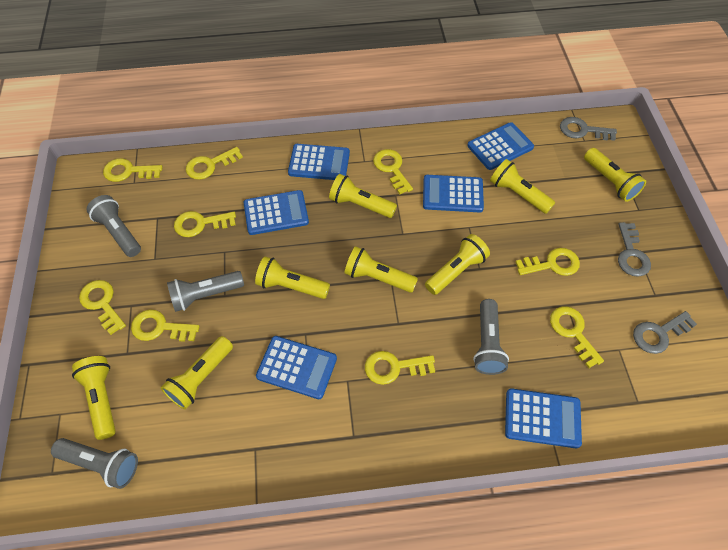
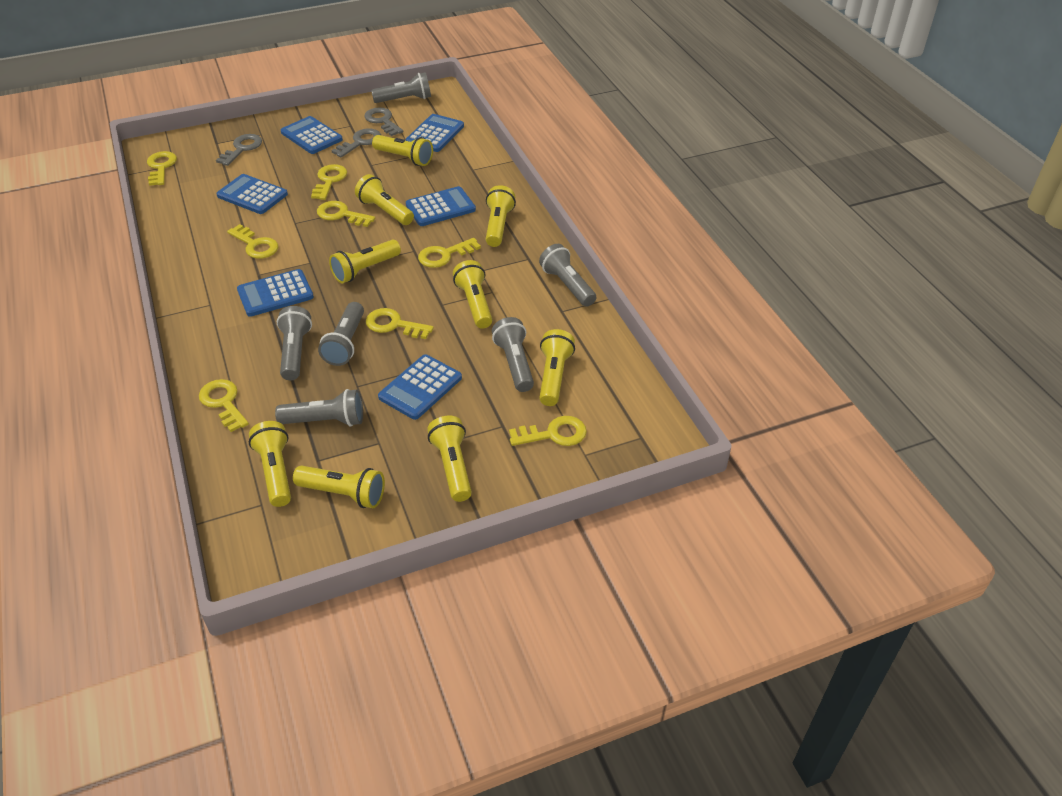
grey flashlight: [51,438,138,489] [86,195,141,257] [167,271,244,312] [473,299,509,375] = 4 -> [275,389,363,427] [277,306,312,380] [318,302,364,366] [371,72,431,103] [492,317,534,392] [539,244,596,307] = 6
yellow flashlight: [72,356,116,440] [161,336,233,410] [255,256,330,299] [329,174,397,218] [345,246,418,293] [425,234,490,295] [490,159,555,214] [584,148,646,202] = 8 -> [249,421,291,507] [293,466,385,508] [329,240,401,283] [355,174,414,225] [372,135,433,166] [427,416,472,502] [453,260,492,329] [486,185,516,247] [539,329,575,406] = 9
yellow key: [79,280,126,335] [103,158,162,182] [131,310,199,342] [174,211,236,237] [186,147,243,180] [365,351,435,385] [373,149,413,194] [516,248,580,276] [550,307,604,368] = 9 -> [147,151,177,186] [199,379,249,432] [227,224,278,259] [311,164,347,200] [317,201,375,227] [366,308,434,339] [418,238,481,268] [509,416,587,446] = 8

